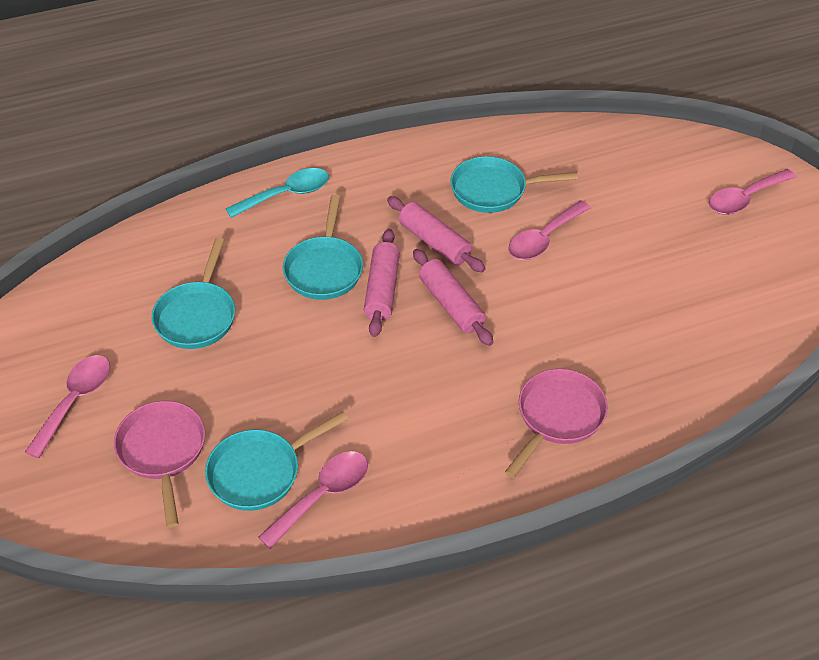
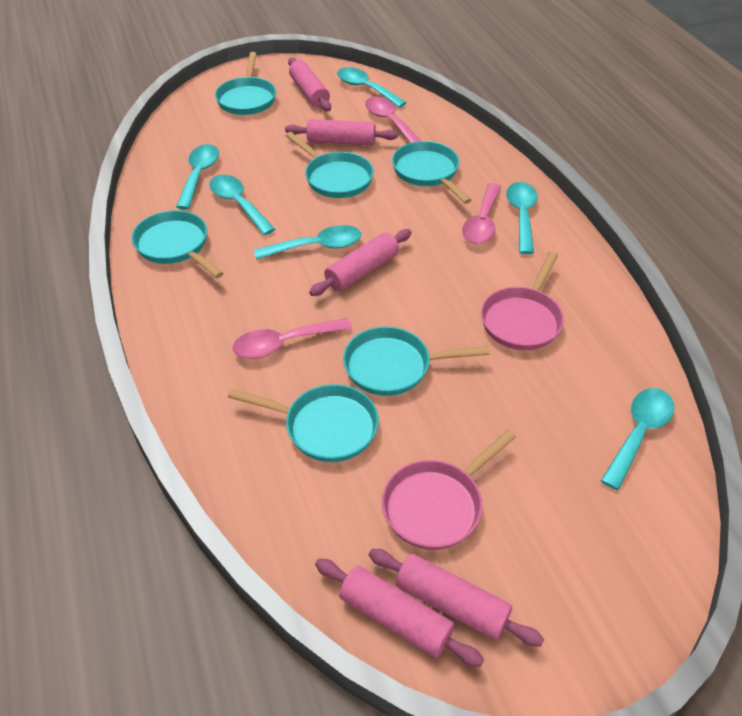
pink rolling pin: [364,229,400,337] [387,196,485,272] [413,249,493,346] = 3 -> [285,119,398,146] [288,58,331,111] [309,229,412,296] [315,559,484,667] [369,549,544,647] = 5
pink spoon: [25,355,110,458] [258,451,368,549] [508,200,591,260] [709,169,796,215] = 4 -> [233,318,352,359] [365,97,421,143] [462,183,501,244] = 3
turquoise pan: [151,238,235,349] [205,411,348,511] [283,195,363,300] [450,156,578,213] = 4 -> [132,210,223,278] [215,52,276,115] [228,384,379,462] [286,132,374,198] [343,327,490,396] [392,141,471,204] = 6
turquoise spoon: [225,168,329,218] = 1 -> [176,144,219,209] [209,175,275,235] [254,225,361,260] [337,67,407,108] [506,182,538,254] [601,388,674,490] = 6

